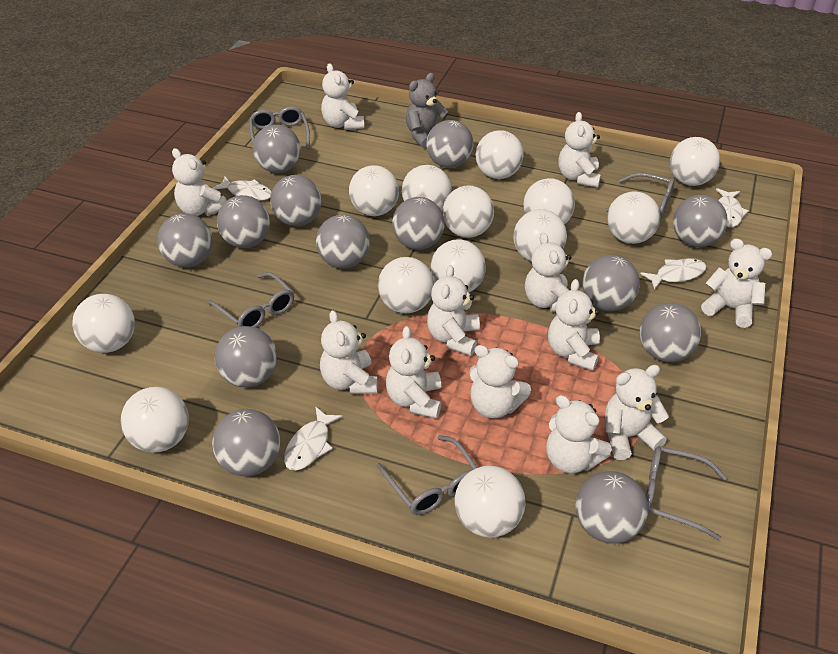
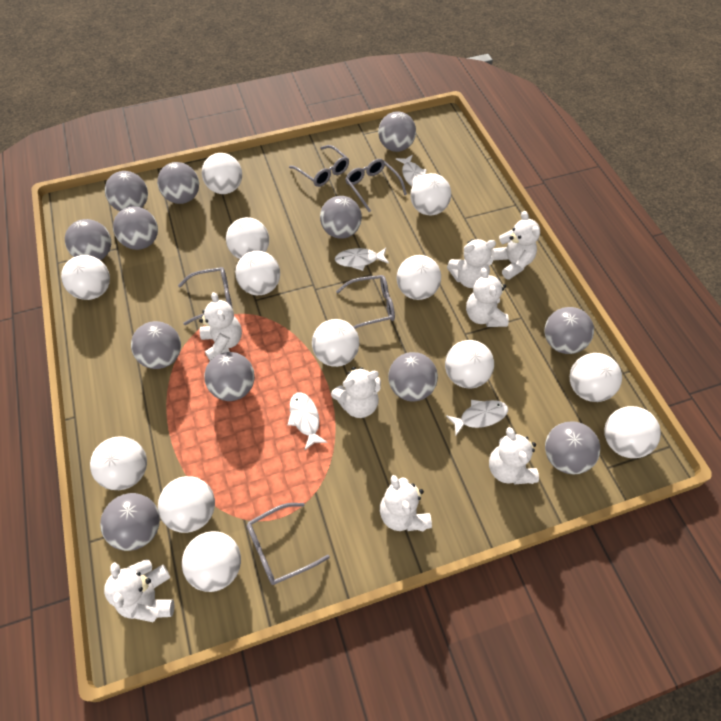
grey ball: [158,213,213,267] [212,409,280,477] [215,326,277,387] [217,195,270,248] [253,125,301,173] [270,175,322,226] [316,215,370,269] [392,197,445,250] [426,120,473,168] [575,471,648,544] [582,255,640,311] [639,303,701,362] [673,195,728,247] = 13 -> [65,219,111,260] [100,493,160,551] [105,171,148,211] [113,206,158,250] [131,321,181,369] [157,162,199,204] [204,352,255,401] [320,196,362,239] [378,111,416,152] [388,352,438,402] [545,307,594,354] [545,421,600,475] = 12
grey teddy bear: [406,73,448,149] = 1 -> none = 0
white teddy bear: [172,148,227,216] [320,310,377,394] [321,63,364,130] [386,326,441,419] [427,265,480,356] [469,345,531,418] [525,233,572,312] [546,395,612,473] [548,279,600,371] [558,112,601,187] [605,365,669,460] [701,238,772,328] = 12 -> [104,559,174,622] [199,292,242,360] [331,367,381,418] [380,475,432,531] [447,239,496,288] [466,268,509,327] [489,427,539,485] [491,211,540,280] = 8

